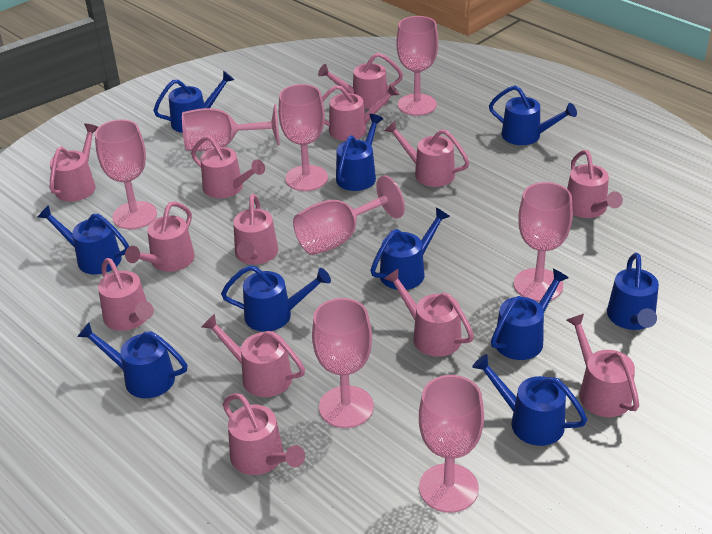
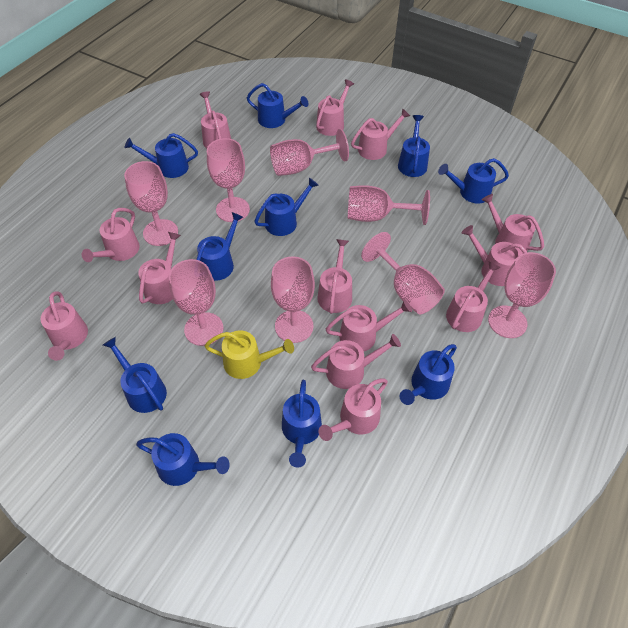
yellow watering can: none = 0 -> [205,330,294,379] = 1

